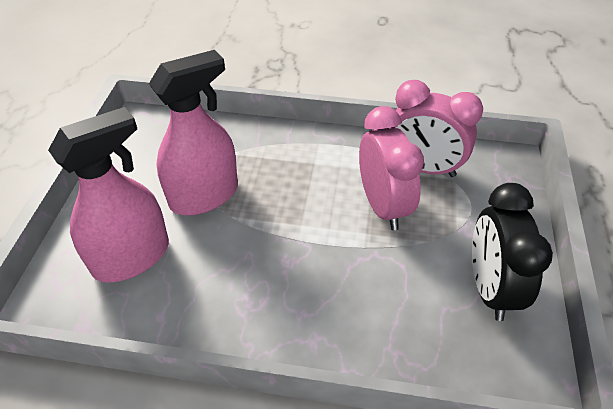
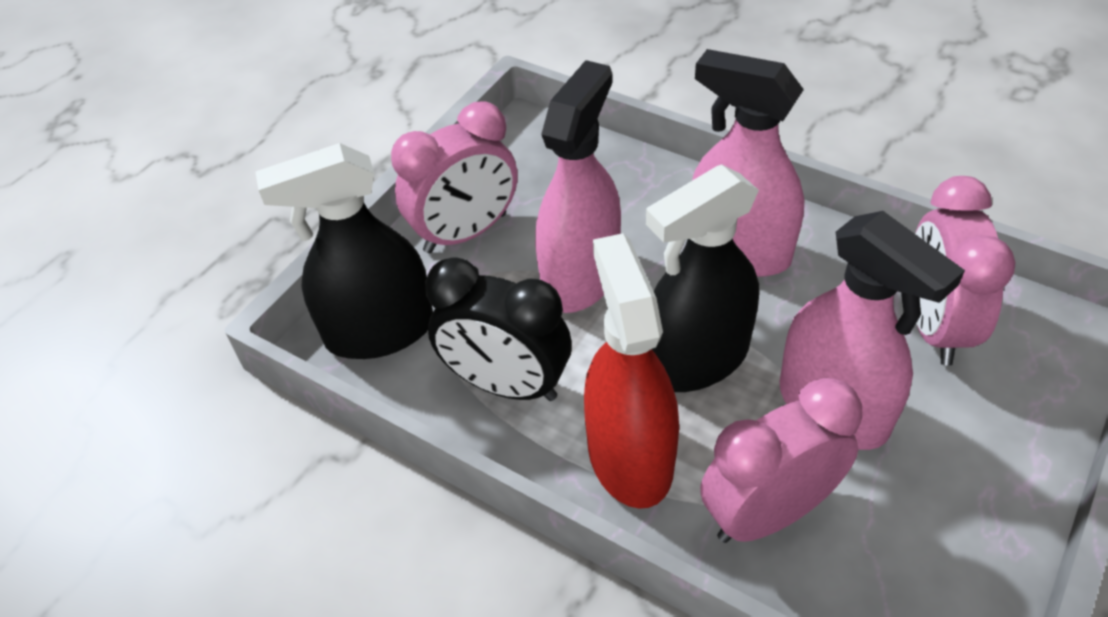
black spray bottle: none = 0 -> [255,143,433,359] [646,164,759,392] = 2
pink clock: [359,106,424,230] [395,80,483,177] = 2 -> [391,101,518,253] [700,378,862,543] [915,176,1016,366] = 3
pink spray bottle: [48,107,169,283] [149,50,238,215] = 2 -> [535,60,621,313] [692,49,804,277] [779,211,965,450] = 3
red spray bottle: none = 0 -> [584,233,679,509] = 1

